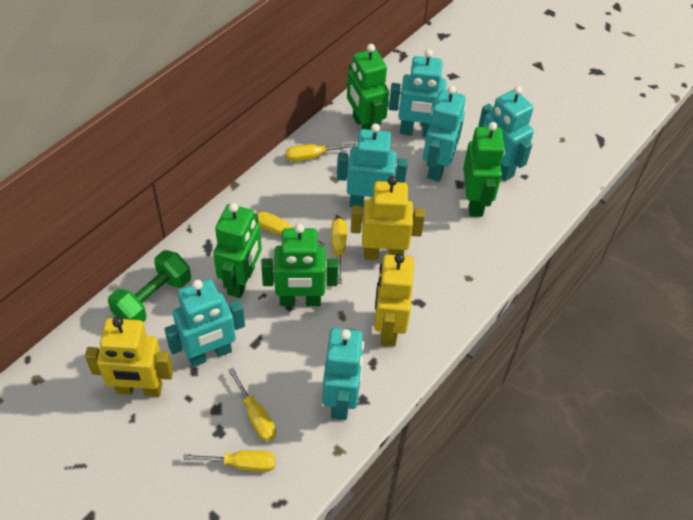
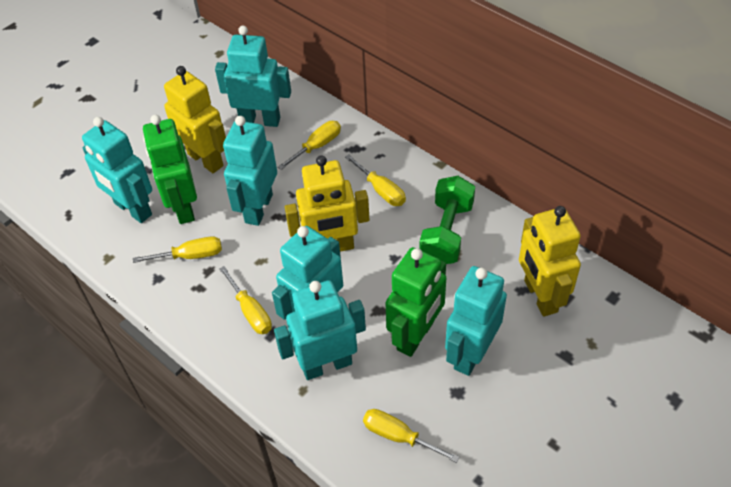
green robot: [213,203,262,298] [261,223,338,306] [347,44,389,130] [463,122,505,217] = 4 -> [143,115,197,224] [386,247,446,357] = 2

